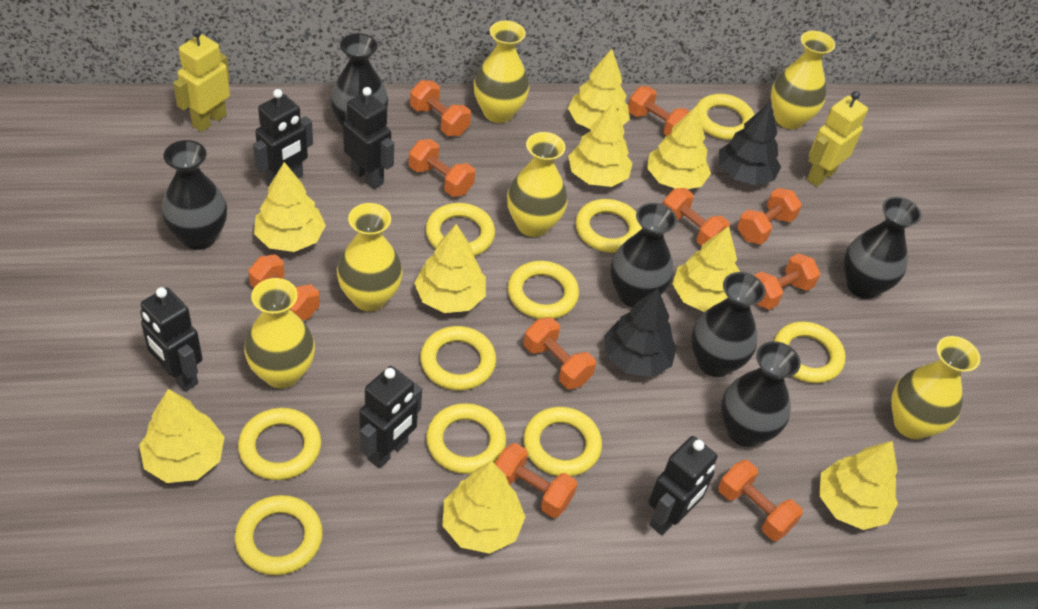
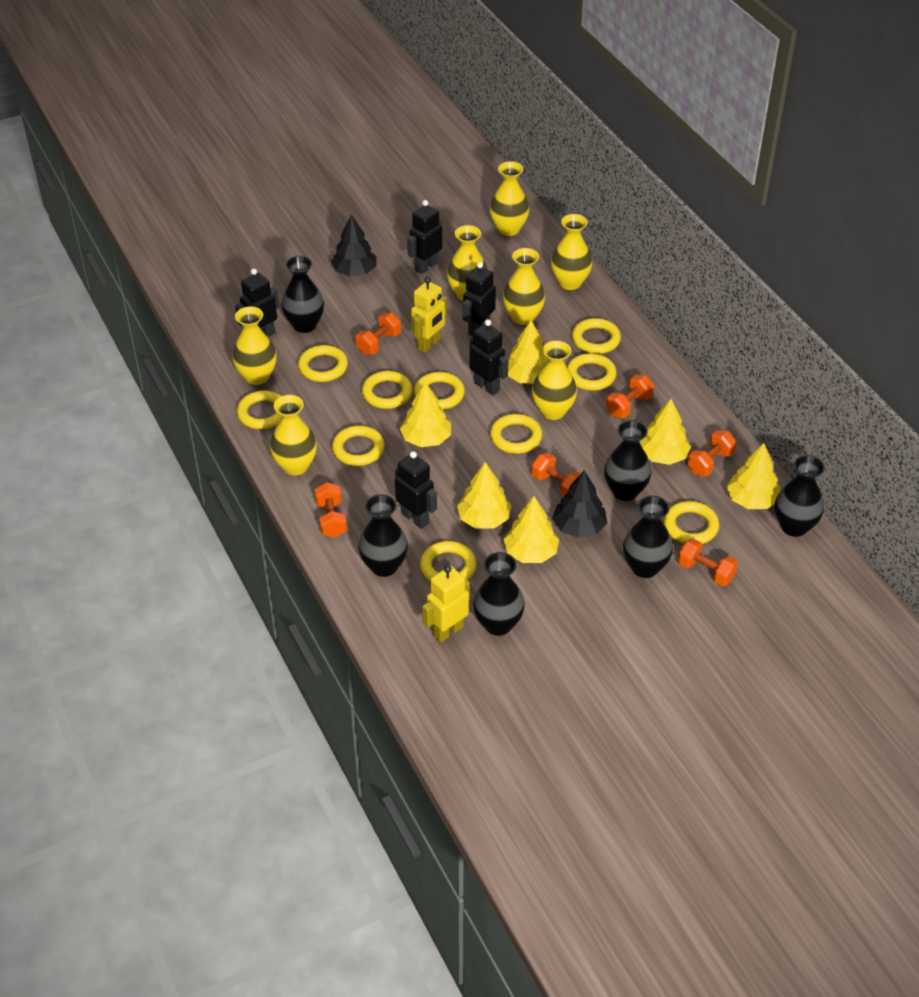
orange dumbbell: [249,254,320,321] [409,139,475,197] [410,80,471,136] [495,443,577,518] [524,317,596,389] [628,86,690,136] [663,188,730,246] [718,460,803,541] [737,188,802,245] [754,253,820,310] = 10 -> [315,482,347,538] [356,313,401,355] [531,453,581,497] [606,375,654,418] [678,538,738,586] [687,430,736,476] = 6
yellow tree: [139,389,224,483] [254,162,326,252] [414,224,486,313] [442,461,525,554] [568,49,630,129] [568,102,632,187] [647,107,711,189] [672,226,740,312] [819,441,898,530] = 9 -> [400,382,451,447] [457,462,511,529] [504,496,559,563] [508,320,549,384] [639,399,691,465] [726,443,780,509] = 6
yellow vase: [244,278,315,388] [337,203,403,311] [474,21,529,123] [507,132,568,237] [771,31,835,129] [891,336,980,439] = 6 -> [232,306,277,385] [270,395,317,475] [447,225,488,301] [490,161,529,236] [503,248,545,325] [532,341,577,420] [551,214,592,290] = 7

